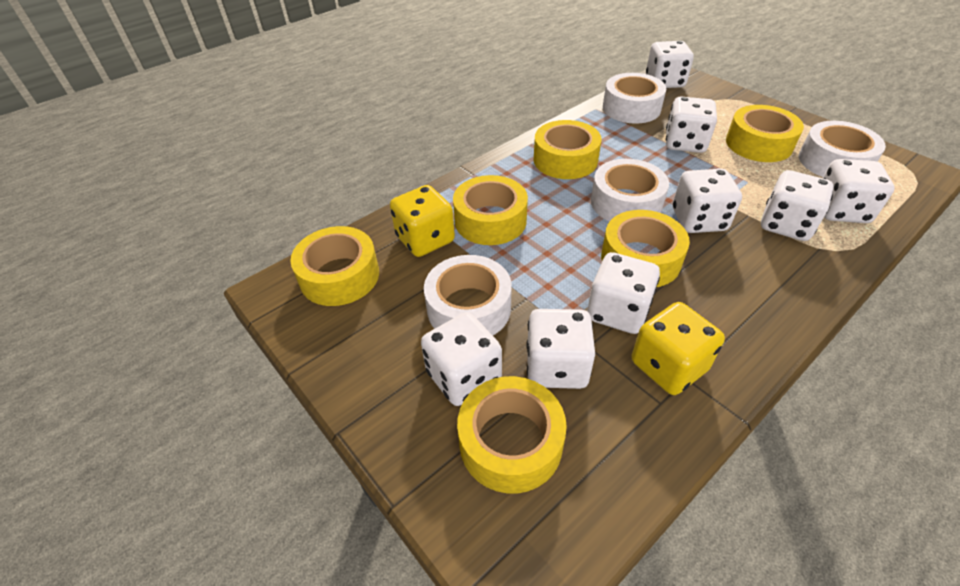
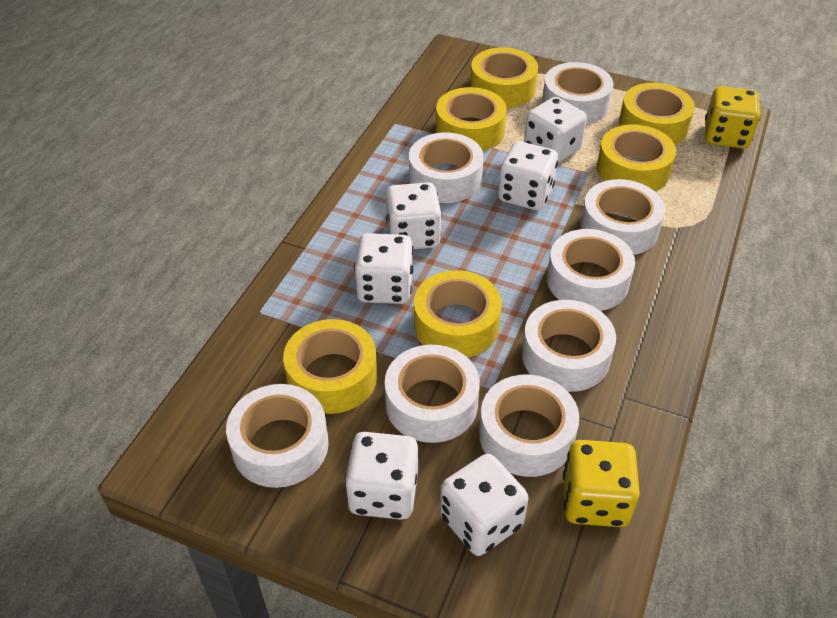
white dice: [421,312,502,406] [526,309,595,389] [587,252,660,334] [646,41,694,88] [666,97,717,153] [673,169,742,233] [761,170,834,241] [823,159,895,223] = 8 -> [345,432,418,520] [354,233,413,304] [386,182,442,249] [440,454,529,556] [498,141,558,210] [524,97,587,163] = 6
white tape: [424,255,512,336] [591,159,669,222] [603,73,666,124] [799,121,886,177] = 4 -> [226,384,329,488] [385,345,480,443] [409,132,484,203] [479,375,579,477] [522,300,616,392] [542,62,613,124] [547,229,635,311] [581,179,665,255] = 8

